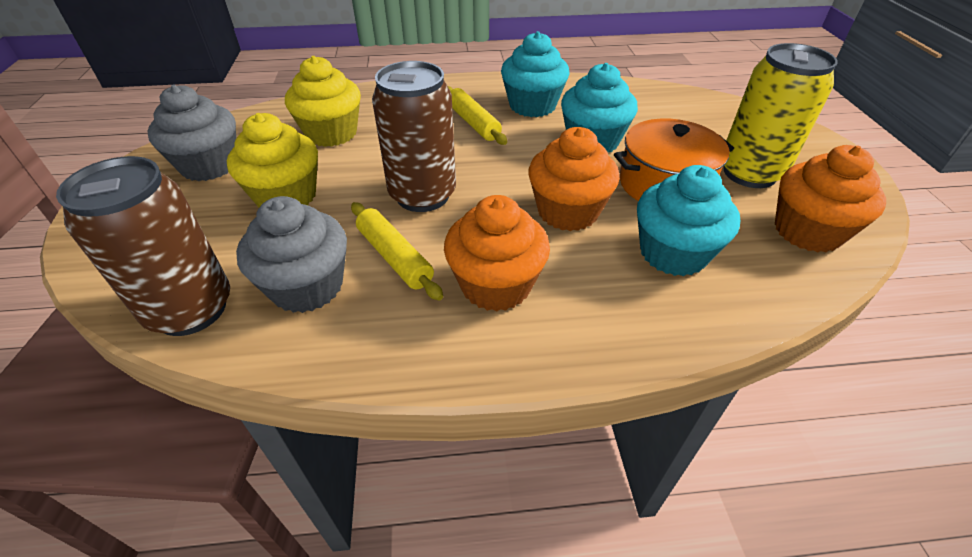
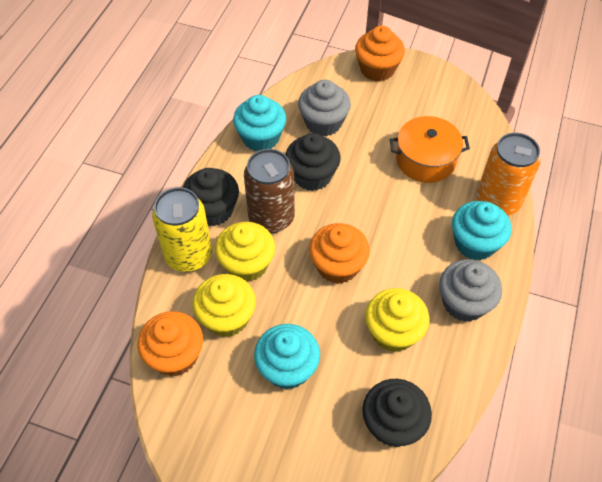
black cupcake: none = 0 -> [183,168,239,226] [286,133,341,191] [362,379,432,447] = 3
brown can: [56,156,230,336] [372,61,456,212] = 2 -> [244,149,295,233] = 1
orange can: none = 0 -> [477,133,540,215] = 1
yellow cupcake: [227,113,318,207] [285,56,361,147] = 2 -> [193,274,256,337] [215,222,275,282] [365,288,429,352] = 3
yellow rolling pin: [351,202,443,301] [448,86,507,145] = 2 -> none = 0

